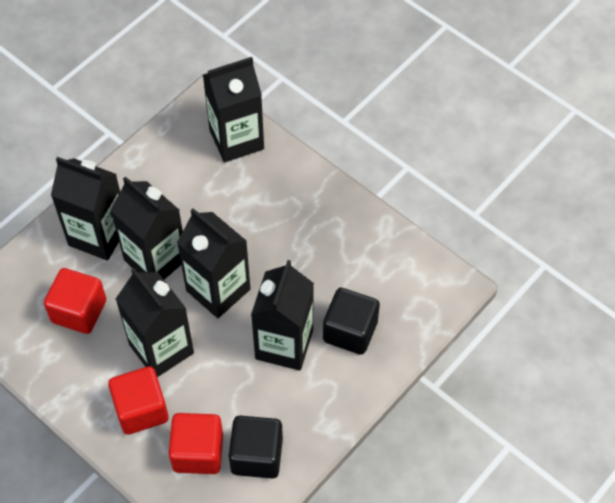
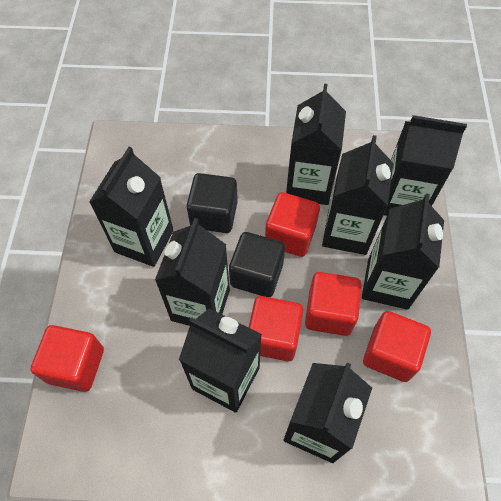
black carton: [51,157,120,261] [110,176,183,279] [116,268,194,377] [177,208,251,318] [203,57,264,162] [251,260,314,371] = 6 -> [89,147,174,267] [155,218,230,326] [179,308,262,413] [283,363,372,463] [286,84,346,205] [322,135,393,255] [362,193,444,310] [384,115,467,216] = 8
red cube: [44,268,106,334] [108,366,169,435] [168,413,223,474] = 3 -> [31,325,104,392] [248,296,303,361] [265,192,320,257] [305,272,361,336] [363,311,431,382] = 5

